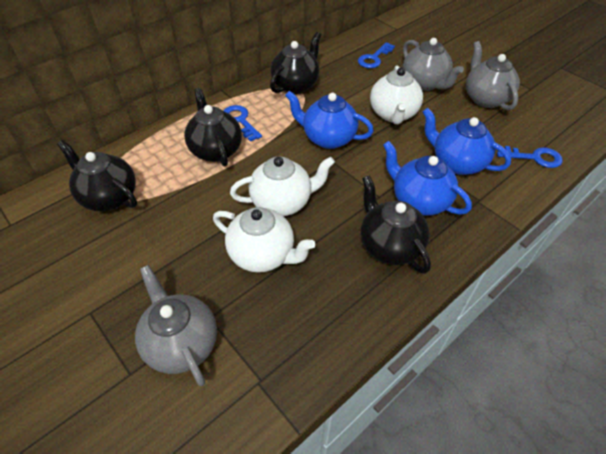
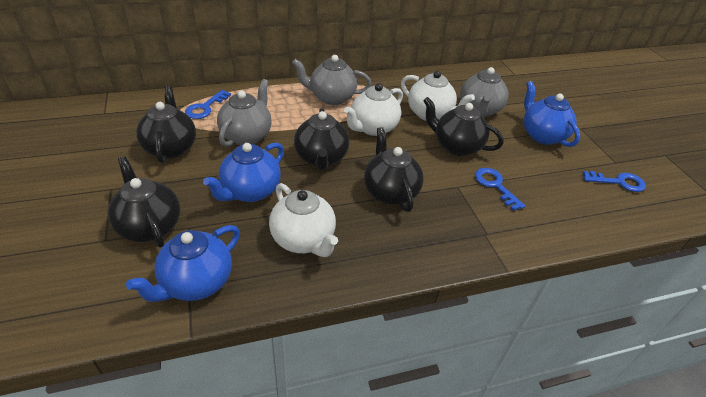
black teapot: [57,140,137,211] [184,88,242,167] [270,32,321,94] [361,175,431,274] = 4 -> [108,156,180,248] [136,86,196,163] [294,108,349,170] [364,127,424,212] [423,97,504,156] = 5

